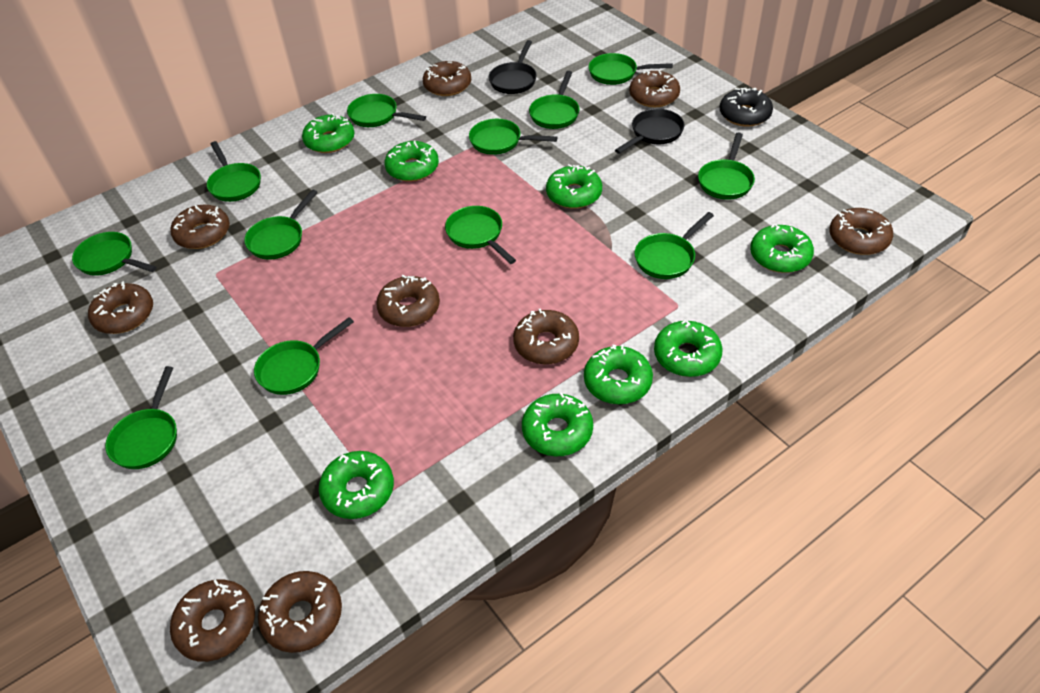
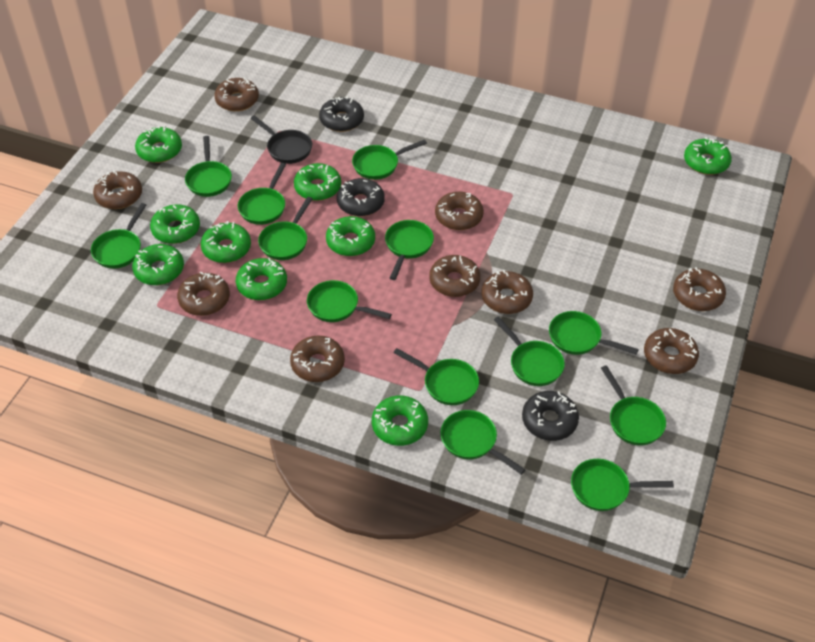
black donut: [720,88,773,127] = 1 -> [319,96,364,132] [337,178,385,216] [522,391,579,441] = 3
black pan: [489,40,537,94] [615,109,684,154] = 2 -> [250,115,312,164] = 1
green donut: [302,113,355,153] [319,451,394,519] [385,140,439,182] [522,393,593,456] [546,164,602,209] [584,344,653,404] [654,320,723,377] [750,224,814,273] = 8 -> [132,244,184,285] [135,126,182,163] [150,204,200,244] [201,221,251,263] [236,258,287,300] [294,163,341,201] [326,216,375,256] [372,395,428,446] [684,137,732,175] = 9
green pan: [72,232,157,276] [105,366,177,469] [207,141,261,202] [244,189,318,260] [254,317,354,395] [347,94,426,127] [445,206,516,264] [469,119,557,155] [529,71,580,129] [589,53,673,85] [635,212,714,279] [698,132,755,200] = 12 -> [91,203,146,269] [185,136,232,197] [238,163,286,225] [258,197,312,260] [307,280,392,322] [352,139,427,180] [385,220,434,280] [393,348,479,405] [440,410,525,475] [494,316,565,386] [549,311,639,355] [571,459,674,511] [601,365,666,446] = 13

